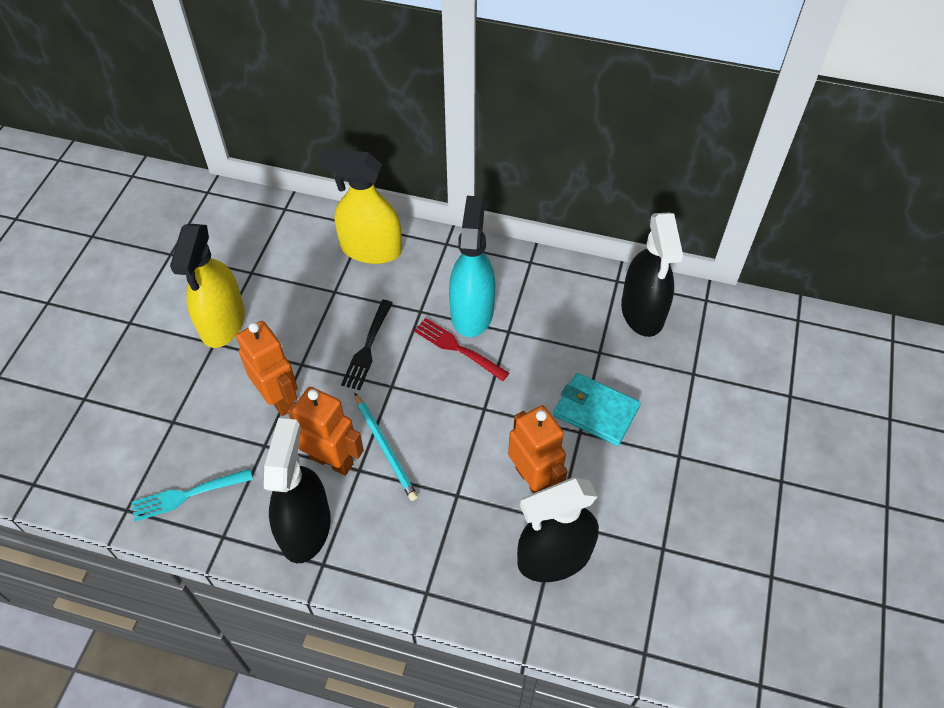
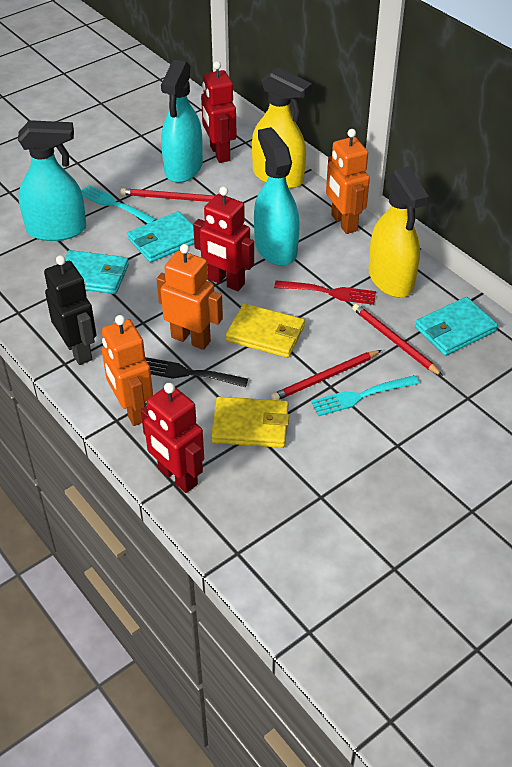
black robot: none = 0 -> [44,255,97,365] = 1
black spray bottle: [264,418,331,563] [517,478,599,582] [621,213,683,337] = 3 -> none = 0
red pencil: none = 0 -> [120,188,215,202] [271,350,381,400] [352,304,443,376] = 3
red robot: none = 0 -> [141,383,204,493] [193,186,254,291] [201,61,237,163] = 3
turquoise fork: [131,469,253,522] = 1 -> [81,185,157,223] [311,375,419,416] = 2
turquoise pencil: [355,393,418,501] = 1 -> none = 0
turquoise spray bottle: [449,196,495,337] = 1 -> [18,120,86,241] [161,60,203,183] [254,127,300,266] = 3
turquoise wallet: [553,373,640,446] = 1 -> [65,250,129,294] [128,211,194,263] [415,297,498,356] = 3
yellow wallet: none = 0 -> [211,397,289,448] [226,303,305,358] = 2

